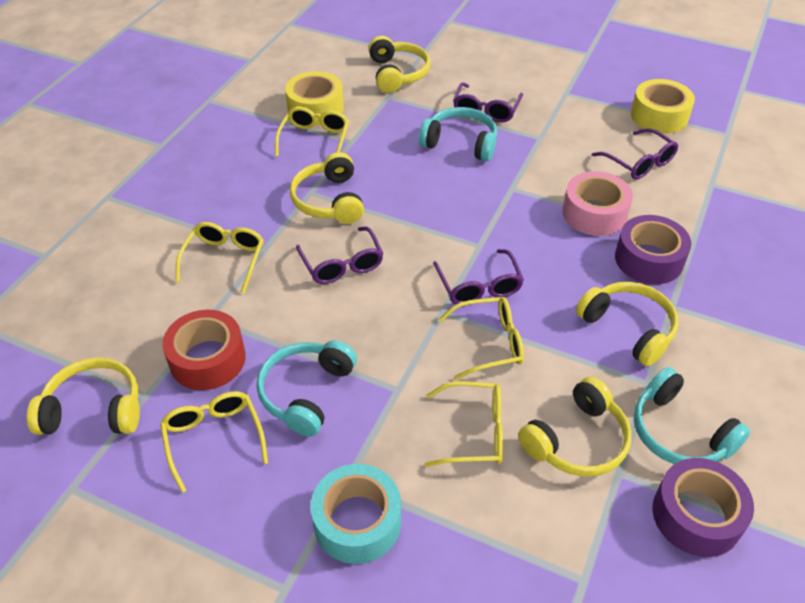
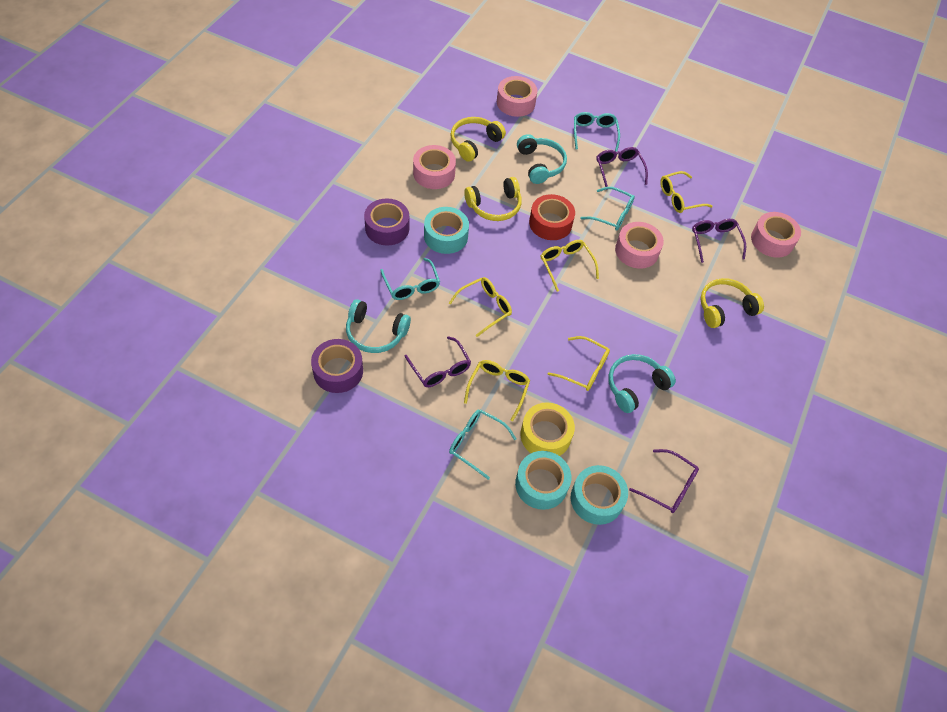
pink tape: [562,171,633,236] = 1 -> [413,145,456,189] [497,76,537,117] [615,222,664,269] [751,212,801,258] = 4
turquoise glasses: none = 0 -> [380,258,440,300] [449,409,516,480] [574,112,620,152] [581,187,635,231] = 4
turquoise tape: [311,464,401,564] = 1 -> [424,207,469,254] [515,451,571,510] [571,465,628,525] = 3
yellow headphones: [27,358,140,435] [290,152,364,224] [369,36,430,93] [518,377,632,477] [576,282,678,367] = 5 -> [450,117,506,162] [464,177,522,221] [700,278,764,328] = 3
yellow tape: [285,71,344,125] [631,79,695,134] = 2 -> [520,402,575,456] = 1

